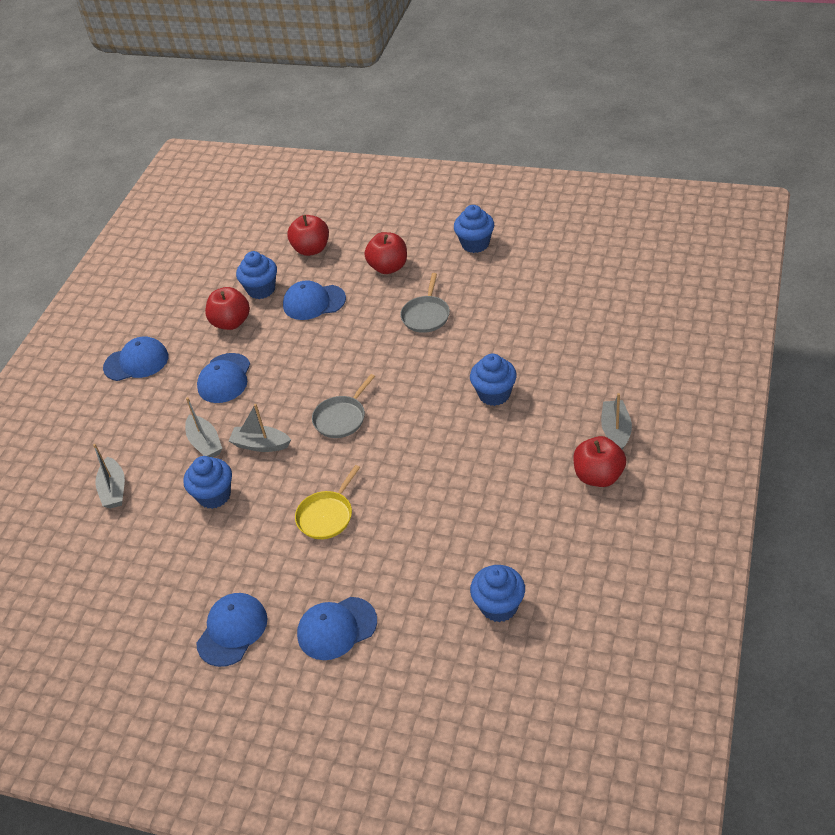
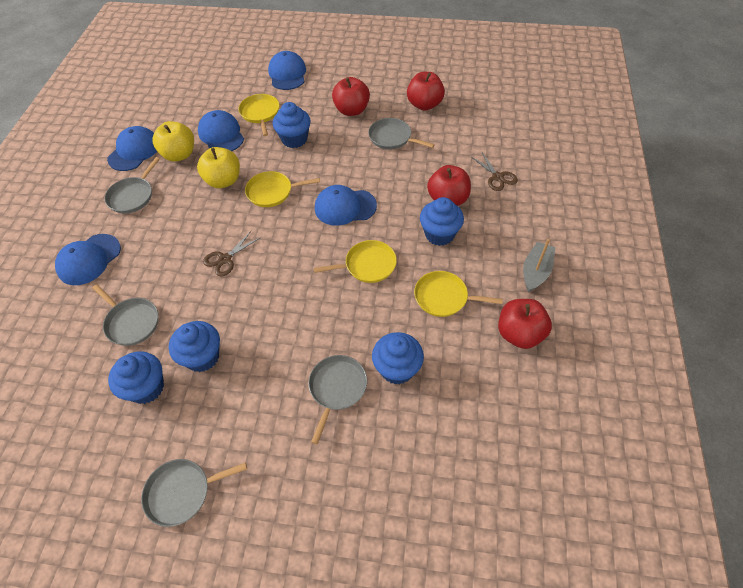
brown scissors: none = 0 -> [203,231,261,277] [471,152,518,191] = 2
grey boat: [93,444,125,509] [185,397,222,457] [229,404,291,452] [601,393,632,450] = 4 -> [523,239,555,292] = 1
grey pan: [312,374,375,438] [400,273,450,333] = 2 -> [92,284,158,346] [105,157,160,214] [141,459,247,527] [308,355,367,444] [368,118,435,150] = 5
yellow apple: none = 0 -> [152,121,194,162] [197,147,240,188] = 2
yellow pan: [295,465,360,539] = 1 -> [238,94,280,136] [245,171,320,207] [314,240,397,283] [414,271,503,317] = 4

